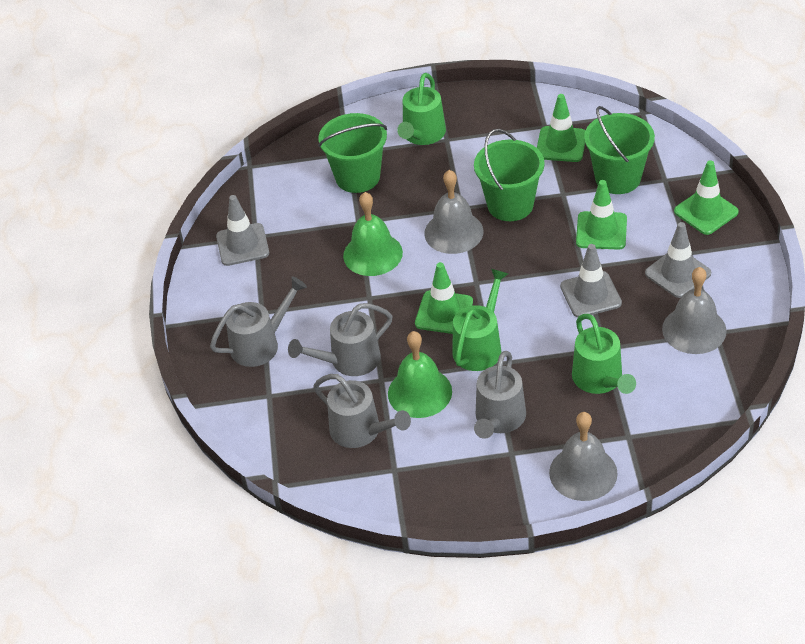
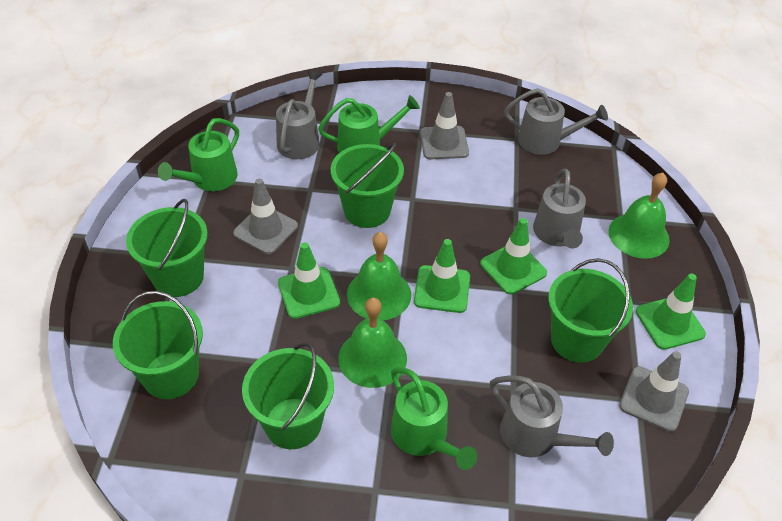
green bell: [343,192,403,276] [388,331,452,418] = 2 -> [338,298,407,388] [347,232,411,320] [609,173,670,259] = 3
green bucket: [318,113,387,193] [474,129,544,221] [584,106,655,194] = 3 -> [113,291,203,399] [126,199,208,297] [242,342,334,449] [330,143,404,228] [548,258,633,363] = 5
grey bell: [424,170,484,254] [549,412,618,501] [662,267,727,354] = 3 -> none = 0

